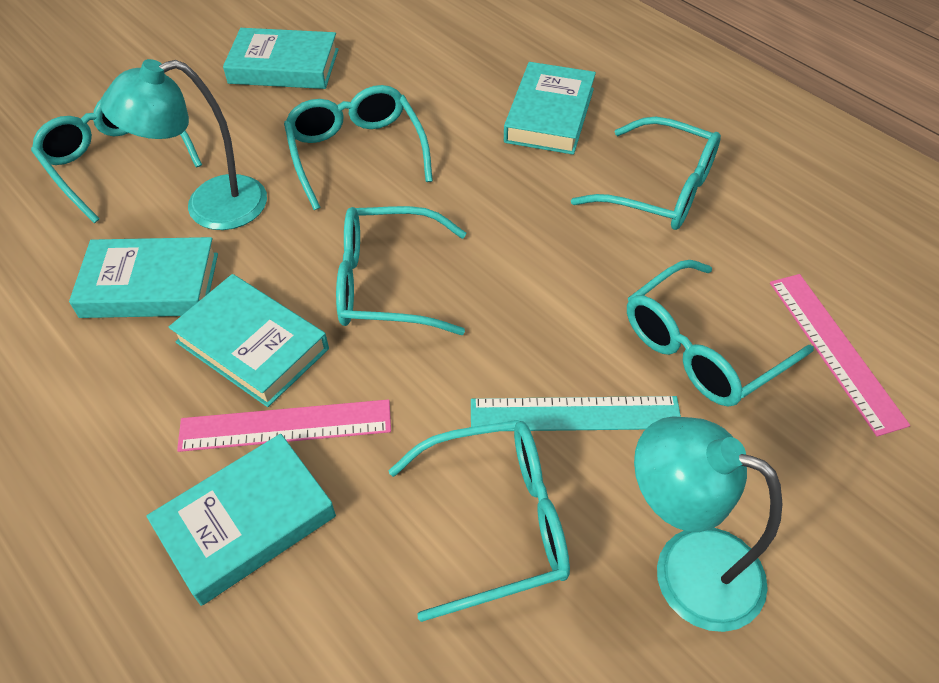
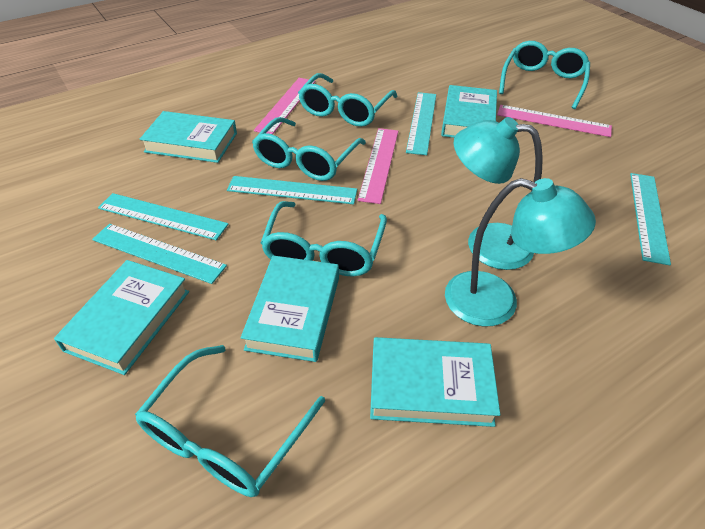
pink ruler: [177,399,391,452] [770,274,910,437] = 2 -> [254,78,315,135] [358,128,398,204] [497,105,612,137] = 3
turquoise glasses: [31,99,202,223] [284,85,433,210] [336,206,466,335] [388,420,570,622] [571,116,721,230] [627,260,814,407] = 6 -> [135,345,325,497] [252,117,366,181] [261,201,387,276] [298,73,397,127] [499,41,590,109] = 5
turquoise ruler: [471,396,681,431] = 1 -> [92,224,227,284] [98,193,228,240] [227,176,357,204] [406,92,436,155] [630,173,671,265] = 5

